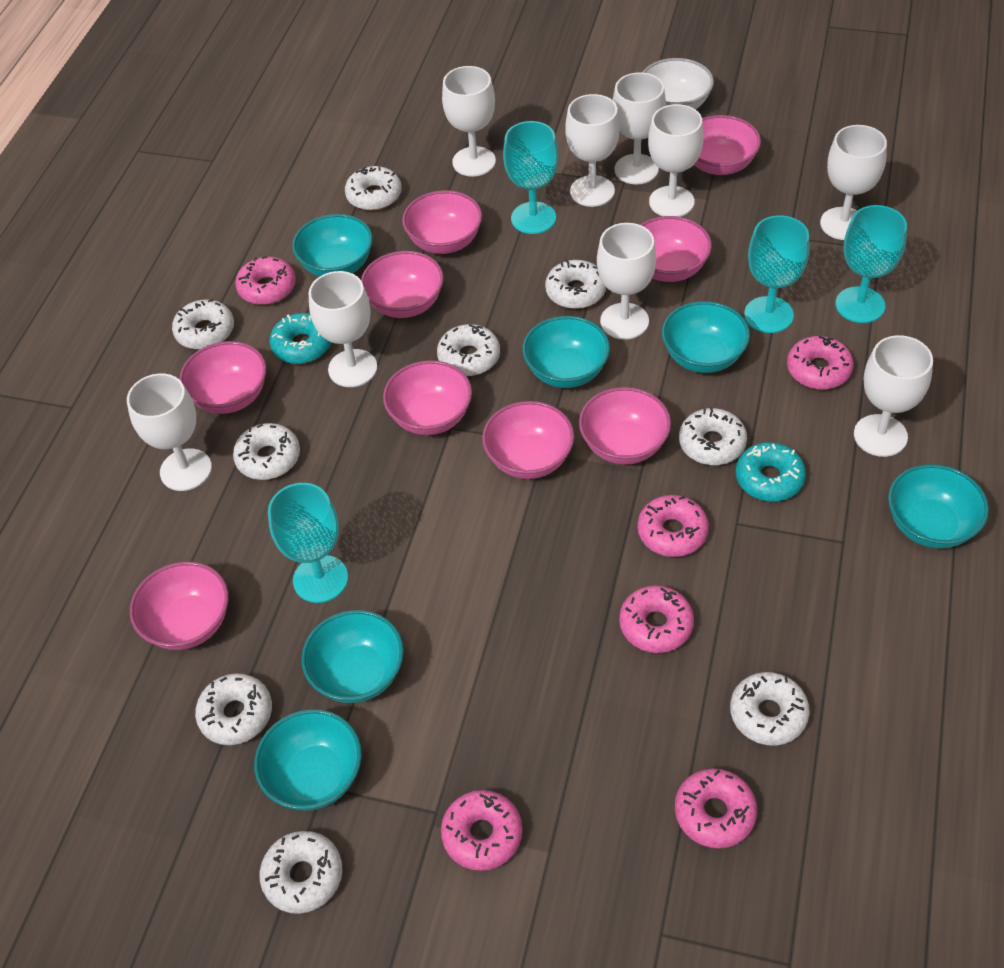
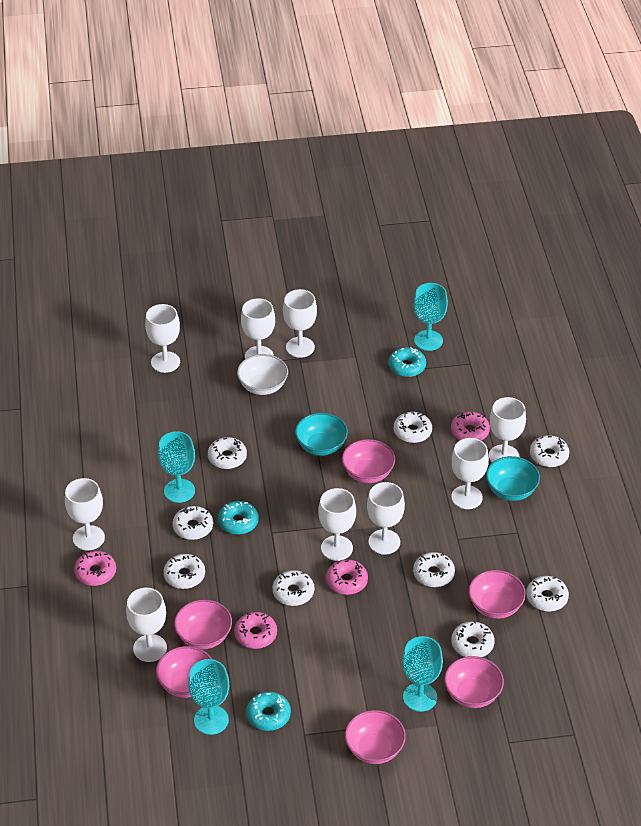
pink bowl: [130,562,229,650] [179,341,266,414] [361,251,444,318] [383,360,472,435] [402,190,482,254] [482,401,574,479] [579,387,671,465] [640,216,712,282] [694,115,761,175] = 9 -> [156,646,212,698] [174,599,232,649] [342,439,395,483] [345,710,406,764] [444,656,504,708] [469,570,526,619] = 6
pink donut: [235,256,296,305] [441,790,523,871] [619,585,694,653] [637,495,709,557] [675,768,757,848] [787,336,854,390] = 6 -> [74,551,116,586] [234,612,277,649] [326,559,368,595] [451,412,490,441] = 4
turquoise bowl: [254,709,362,811] [292,214,373,277] [301,610,404,703] [522,316,610,388] [662,301,750,373] [888,464,989,549] = 6 -> [295,413,348,456] [486,456,540,501] = 2
turquoise donut: [269,313,331,364] [736,442,806,502] = 2 -> [218,501,259,535] [246,692,291,731] [389,347,426,377] = 3

